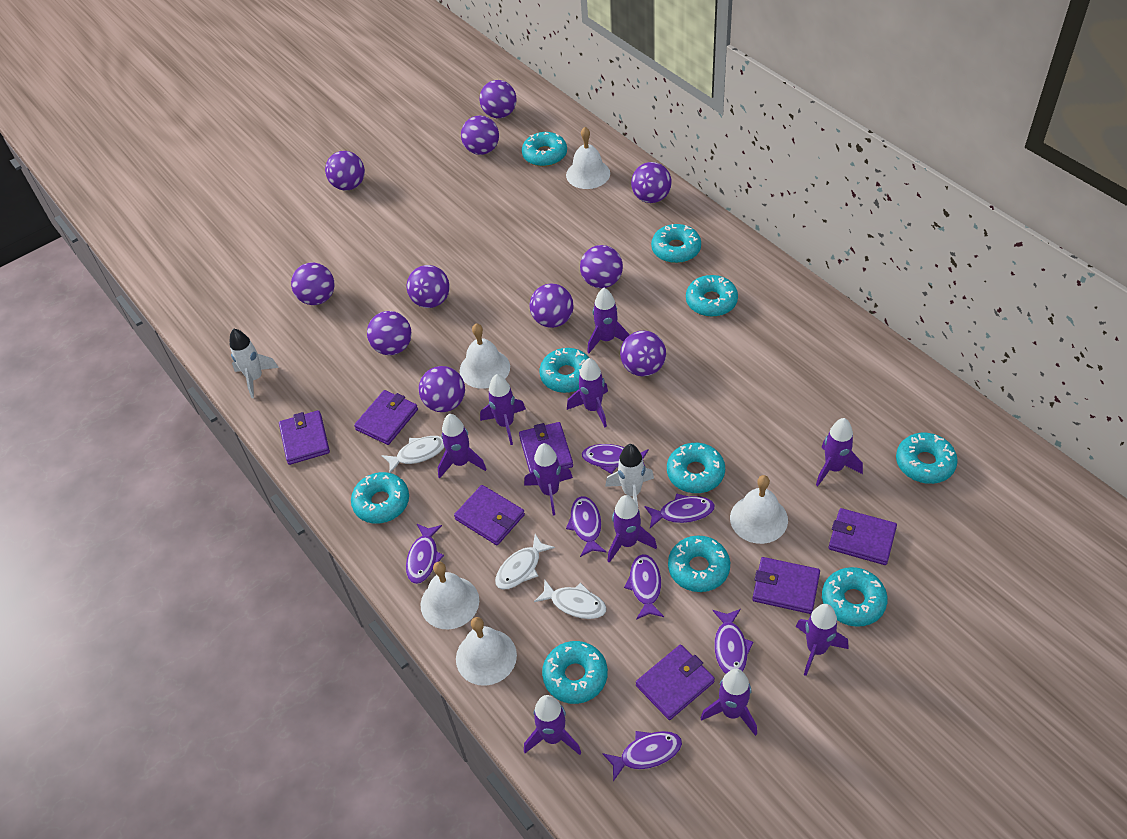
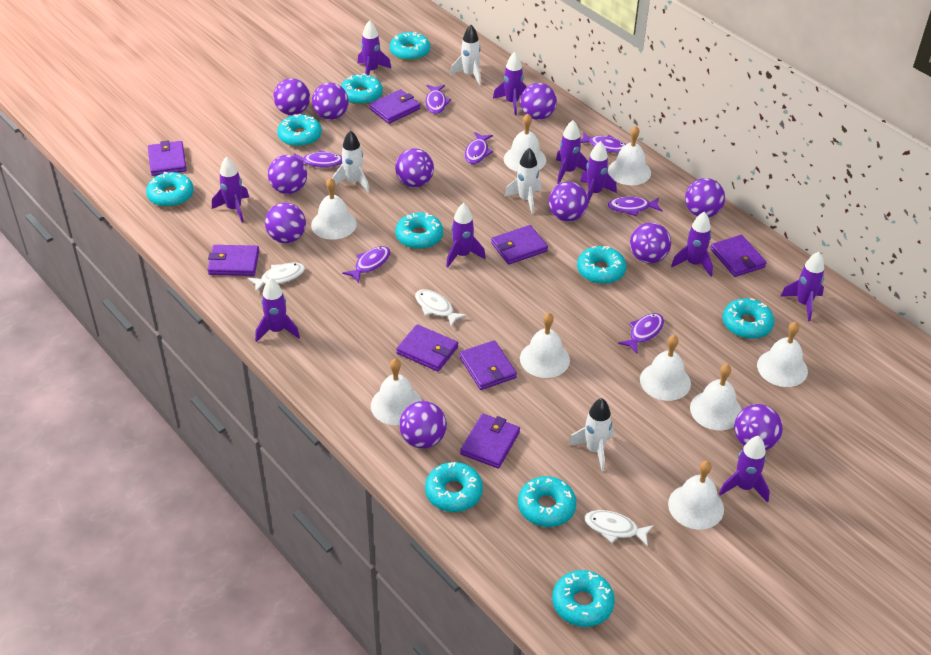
purple wallet: [279,410,330,465] [354,390,418,445] [454,485,525,545] [519,422,573,473] [636,645,715,720] [752,557,820,614] [829,508,897,565] = 7 -> [148,140,187,176] [207,245,259,276] [369,89,420,124] [396,324,458,371] [459,340,517,390] [460,414,520,469] [491,225,548,265] [710,235,767,277] = 8
white bell: [421,562,479,630] [456,617,517,686] [460,323,510,389] [566,127,610,189] [730,475,788,544] = 5 -> [311,178,357,240] [371,359,422,425] [504,114,546,172] [520,313,570,378] [608,126,651,185] [640,335,691,401] [668,461,724,529] [690,364,742,430] [757,322,808,387] = 9
white rocket: [230,328,279,398] [605,444,654,506] = 2 -> [332,130,370,193] [450,25,481,85] [504,148,542,214] [568,398,614,471] = 4

